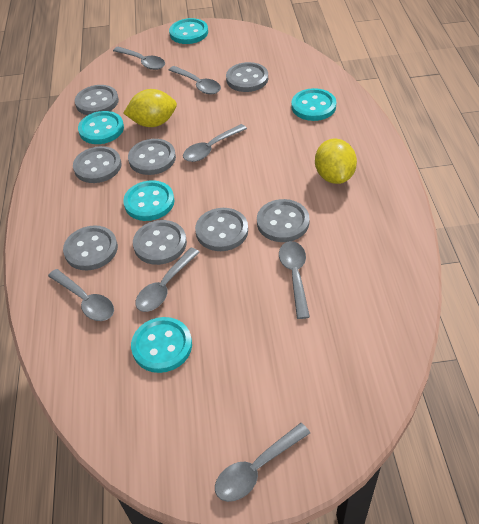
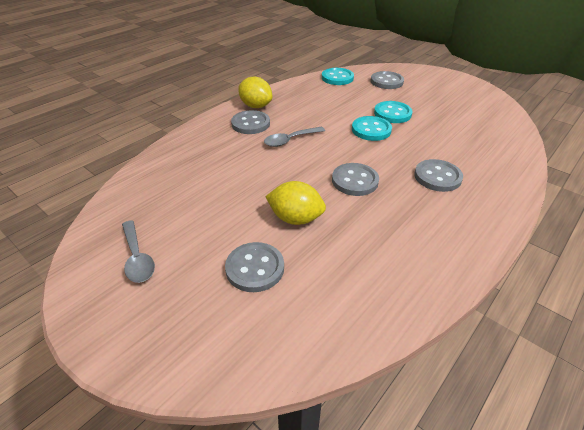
grey button: [63,226,118,270] [73,146,121,183] [75,85,119,115] [128,139,176,175] [133,220,187,265] [195,208,248,251] [226,62,268,92] [257,199,310,242] = 8 -> [225,242,284,292] [231,110,270,134] [332,163,379,196] [370,71,404,89] [414,159,463,192] = 5
grey spoon: [48,269,114,321] [113,47,165,70] [135,248,200,312] [169,66,221,94] [183,124,247,162] [215,423,310,502] [279,241,310,319] = 7 -> [122,220,155,283] [264,127,325,147] = 2
turquoise button: [78,111,124,144] [123,180,174,221] [131,317,192,373] [169,18,208,44] [291,88,336,121] = 5 -> [322,68,354,85] [352,116,392,141] [374,101,413,123] = 3

